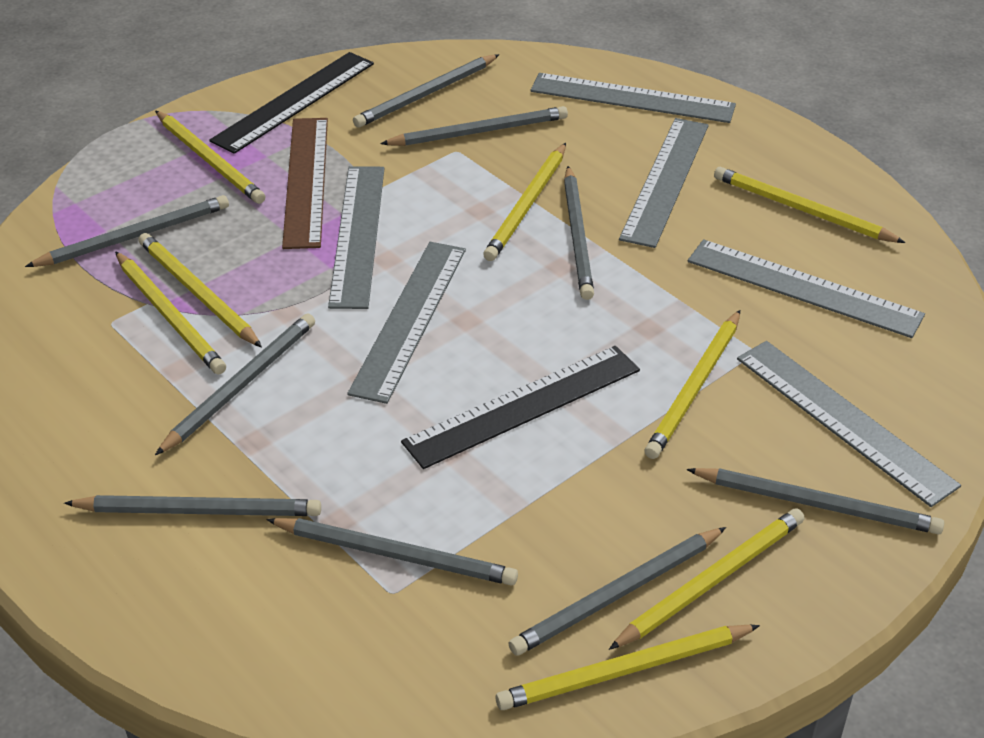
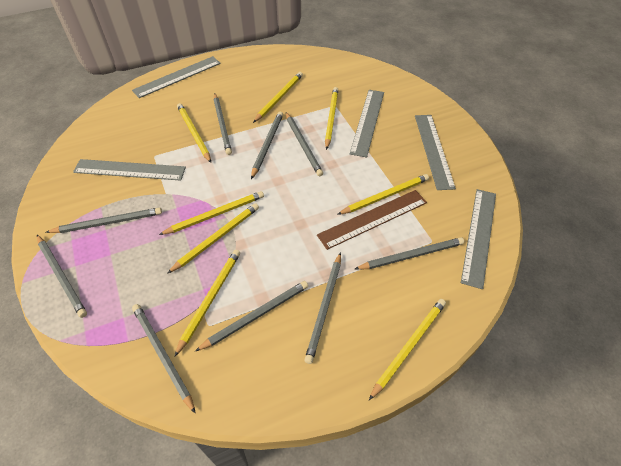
black ruler: [210,52,374,154] [401,346,640,469] = 2 -> none = 0
grey ruler: [328,166,385,309] [347,242,466,404] [531,73,736,123] [619,118,709,248] [688,239,925,338] [737,341,961,507] = 6 -> [73,159,186,181] [132,56,221,98] [350,90,384,158] [415,115,456,190] [461,189,496,289] = 5

